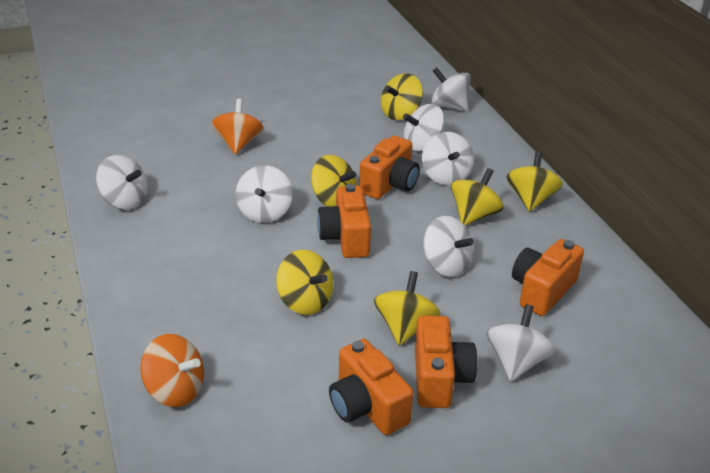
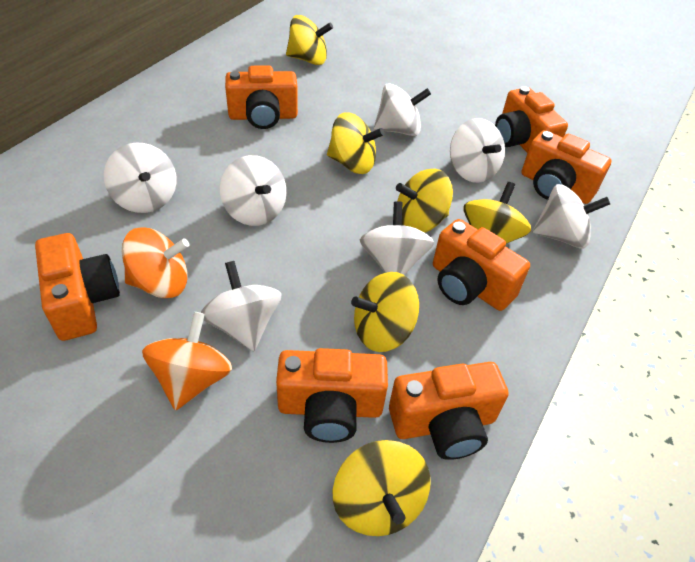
orange camera: [317,184,371,258] [329,339,413,435] [359,135,420,199] [415,315,477,408] [512,239,584,316] = 5 -> [35,233,120,341] [225,65,298,129] [276,348,388,443] [389,362,509,460] [433,219,530,311] [495,86,568,153] [521,130,611,204] = 7

